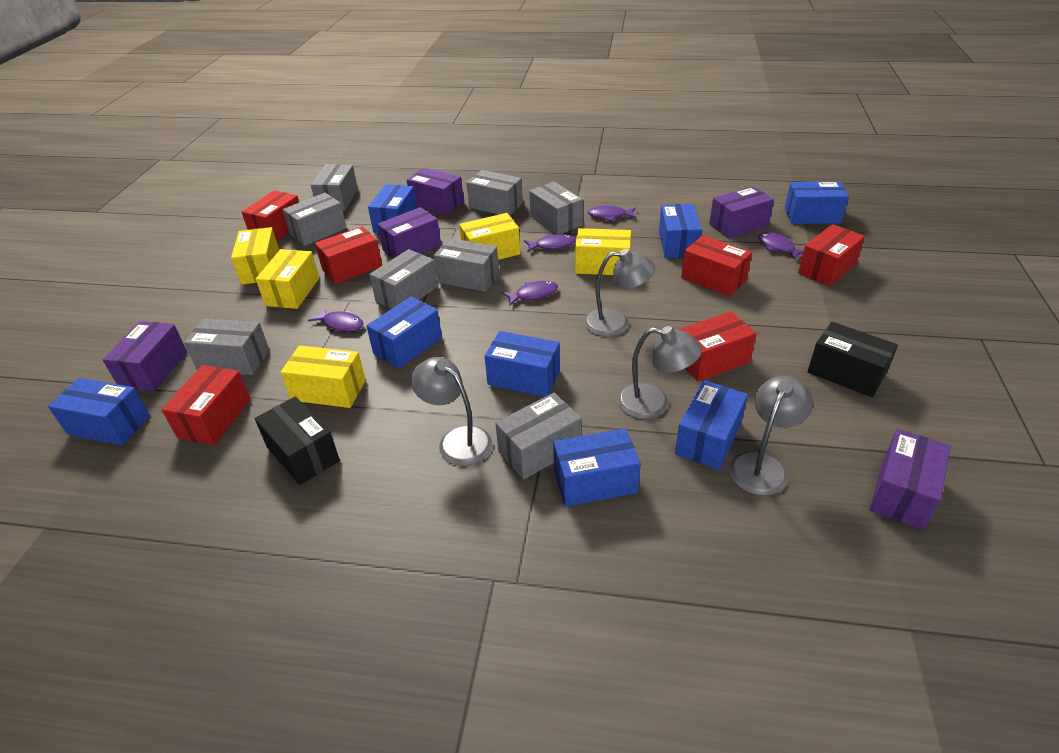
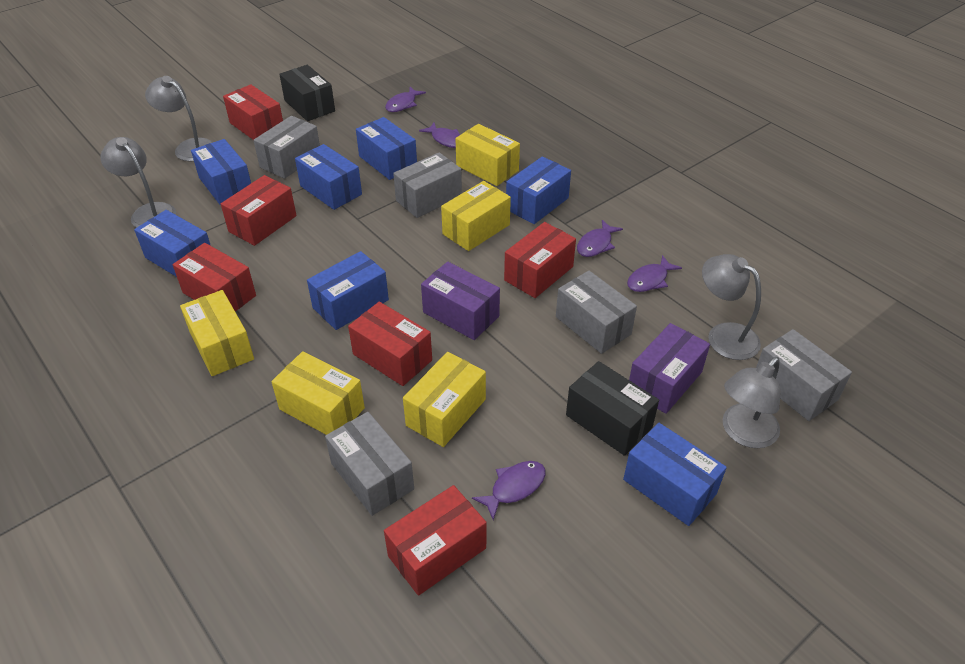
blue box: [48,378,150,446] [366,297,442,369] [368,184,417,233] [485,331,560,397] [553,428,641,507] [659,204,702,258] [675,380,748,470] [785,181,849,224] = 8 -> [134,210,211,277] [191,139,251,205] [295,144,362,210] [307,251,389,330] [356,117,417,180] [506,156,571,224] [623,423,727,526] = 7
grey box: [184,318,270,375] [282,193,347,246] [311,164,358,210] [369,249,438,309] [434,238,499,292] [466,170,523,216] [495,393,582,480] [529,182,583,234] = 8 -> [253,116,320,179] [325,412,414,516] [393,152,462,218] [556,271,637,354] [756,329,852,421] = 5
purple box: [103,321,187,392] [377,207,441,259] [407,168,464,215] [709,186,774,238] [869,429,951,530] = 5 -> [421,261,500,340] [629,323,710,414] = 2

